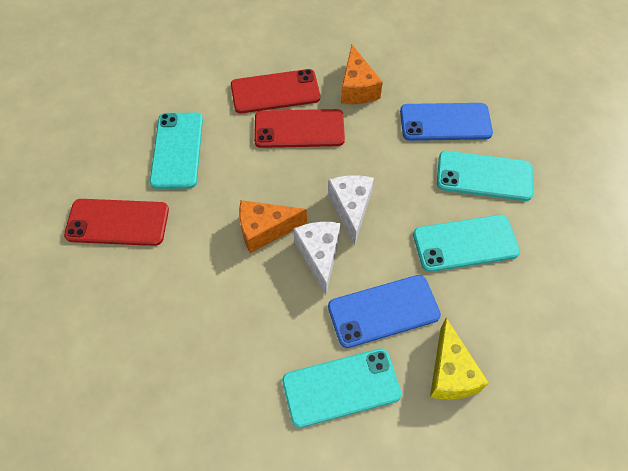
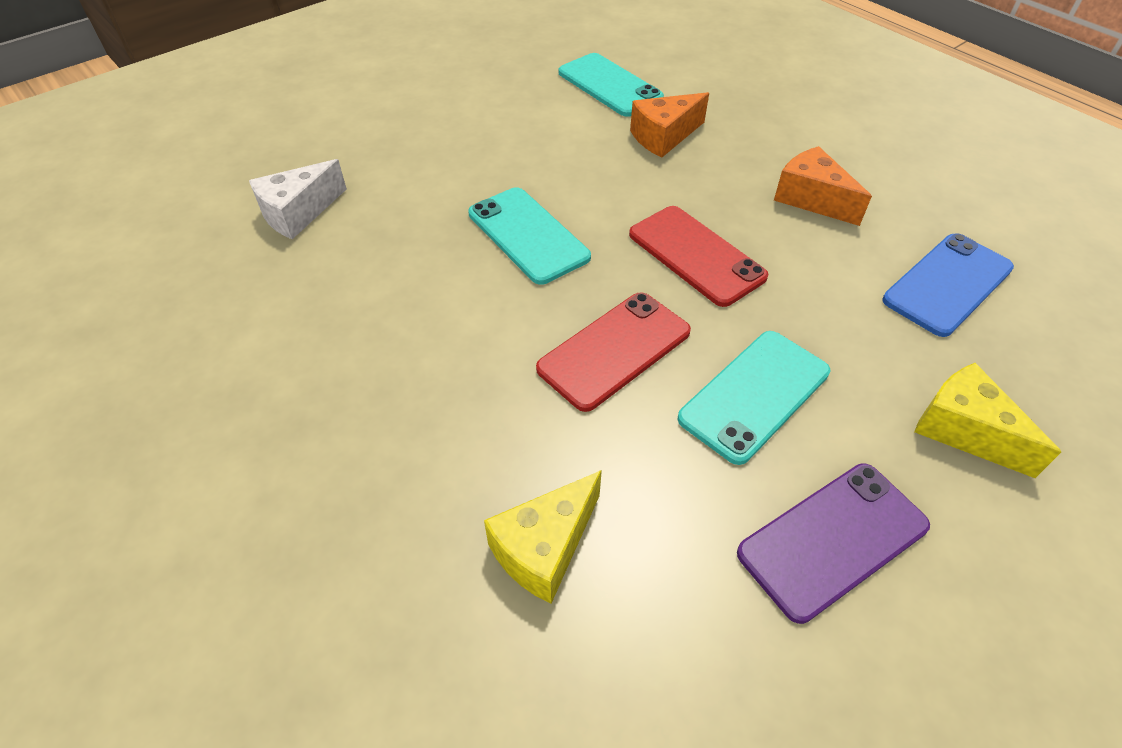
blue phone: [328,275,441,348] [400,103,493,141] = 2 -> [882,233,1014,337] = 1
purple phone: none = 0 -> [737,464,930,624] = 1
red phone: [64,199,169,246] [231,69,320,113] [254,109,345,148] = 3 -> [536,293,691,412] [629,206,768,307] = 2
turquoise phone: [150,113,203,189] [282,349,402,428] [413,215,520,272] [437,151,533,201] = 4 -> [468,187,591,285] [559,53,664,117] [678,331,830,465] = 3
white cheese: [294,222,341,295] [328,175,374,245] = 2 -> [249,159,347,239] = 1
yellow cheese: [430,318,489,399] = 1 -> [484,470,602,604] [914,363,1061,478] = 2

